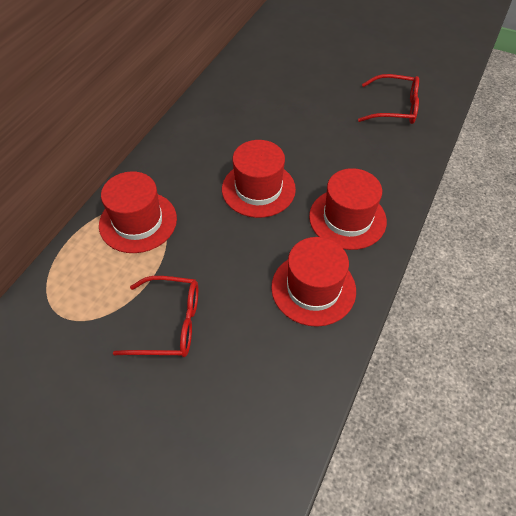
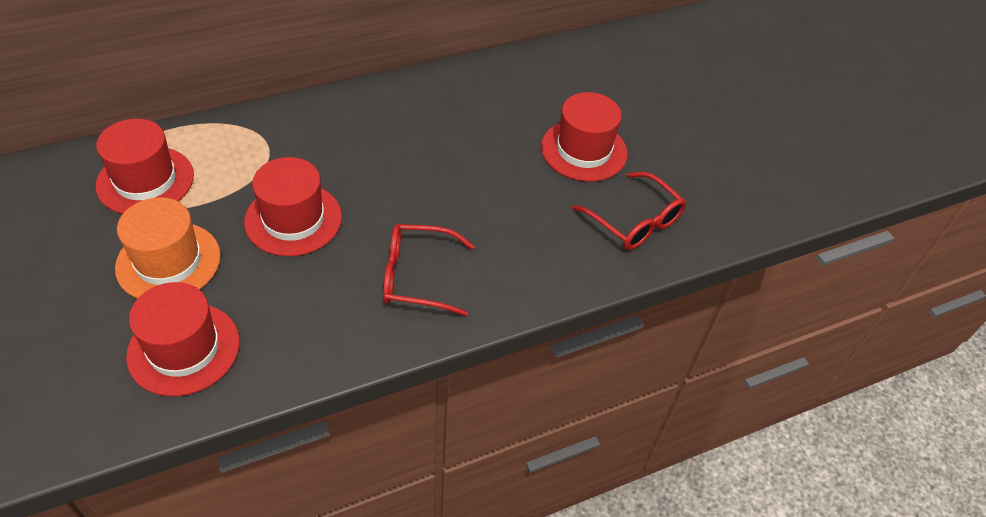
orange hat: none = 0 -> [115,197,221,299] = 1

